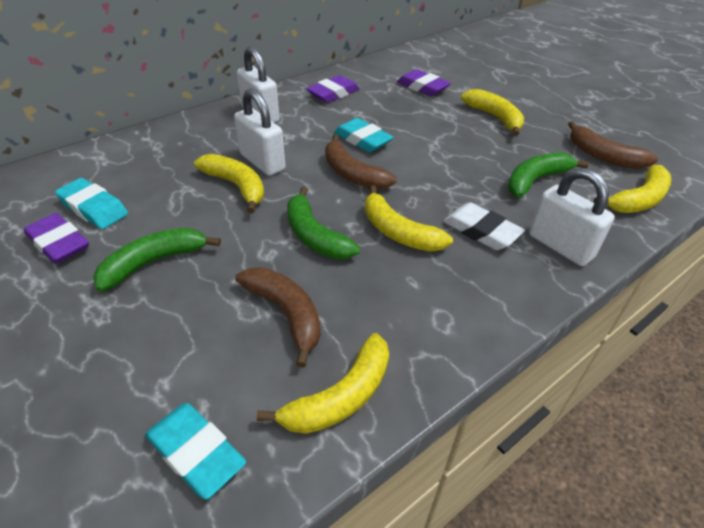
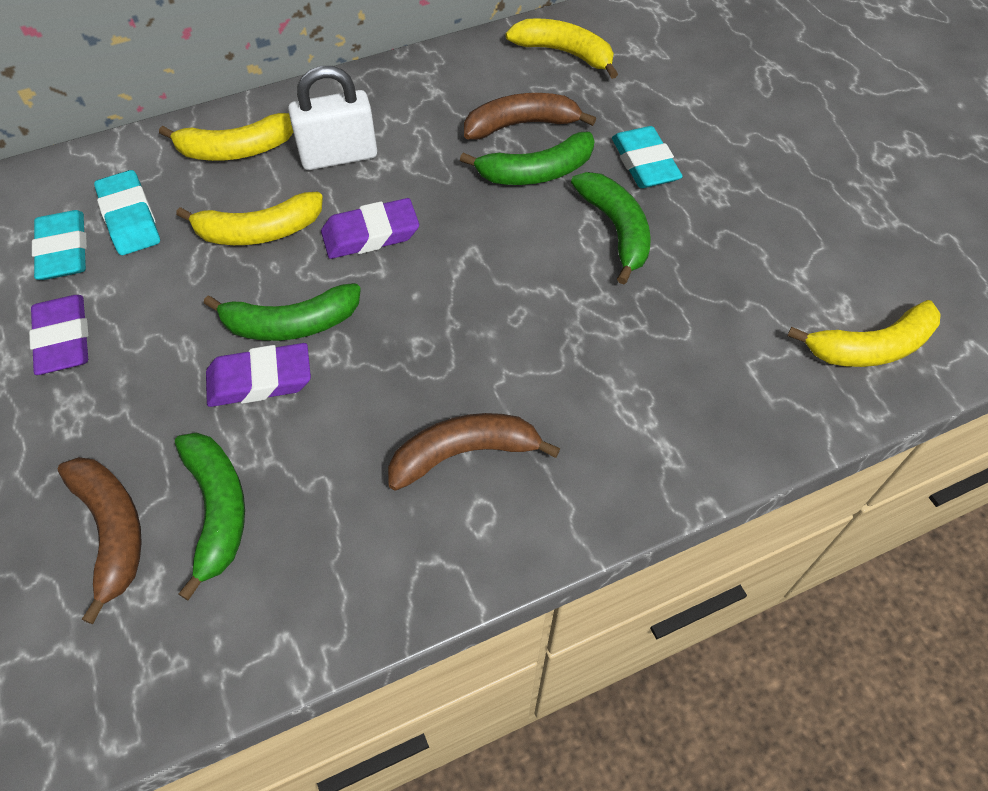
green banana: [93,228,221,291] [287,187,360,259] [508,152,589,197] = 3 -> [175,432,245,600] [204,283,361,341] [460,132,595,185] [571,172,651,284] = 4
white eraser: [443,202,525,250] = 1 -> none = 0
white padlock: [234,88,285,176] [237,46,280,123] [529,168,615,266] = 3 -> [288,66,377,170] = 1
yellow banana: [194,154,264,213] [257,333,389,434] [365,185,453,252] [461,89,524,136] [594,165,671,213] = 5 -> [159,113,293,161] [176,192,323,245] [505,18,618,79] [787,300,941,367] = 4

